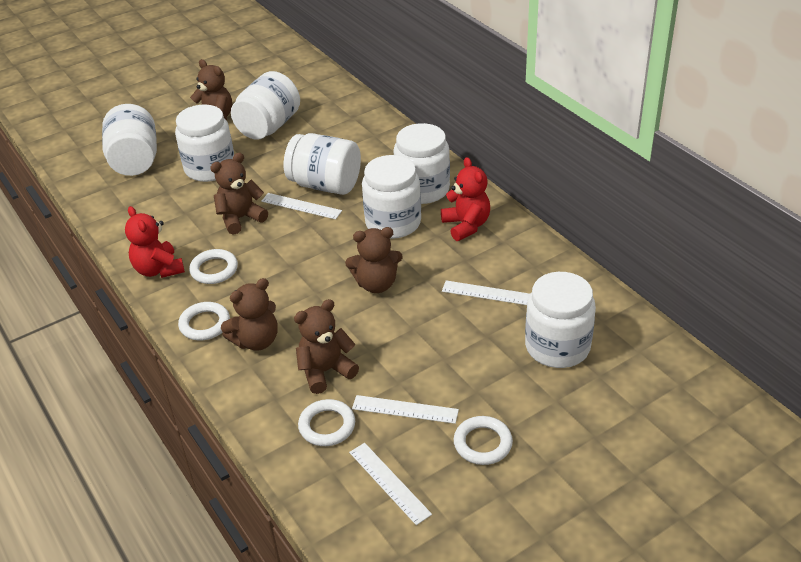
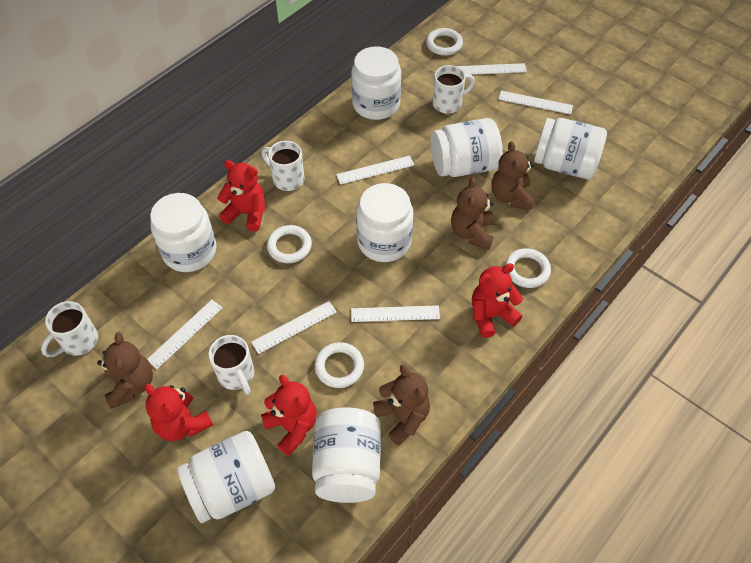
brown teddy bear: [190,59,232,121] [210,153,268,235] [221,278,278,351] [294,299,359,394] [345,227,403,293] = 5 -> [97,332,153,409] [373,364,430,446] [451,177,494,250] [491,141,534,210] = 4
red teddy bear: [125,206,185,278] [441,157,490,241] = 2 -> [144,384,213,441] [217,160,265,231] [261,375,317,456] [472,263,523,338] = 4
white mug: none = 0 -> [41,301,98,357] [209,335,254,395] [262,141,304,191] [432,65,475,114] = 4
white ruler: [261,193,342,219] [349,443,432,525] [352,395,459,424] [442,280,530,305] = 4 -> [147,300,223,369] [251,301,337,354] [336,155,414,185] [351,305,440,322] [456,63,527,75] [498,91,573,114] = 6

